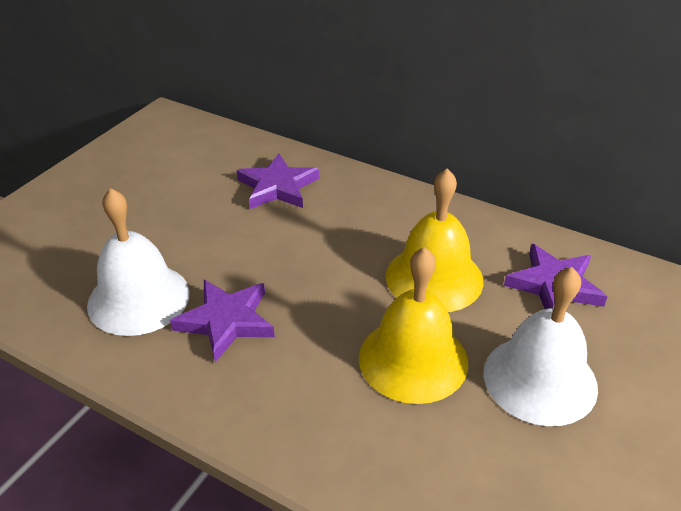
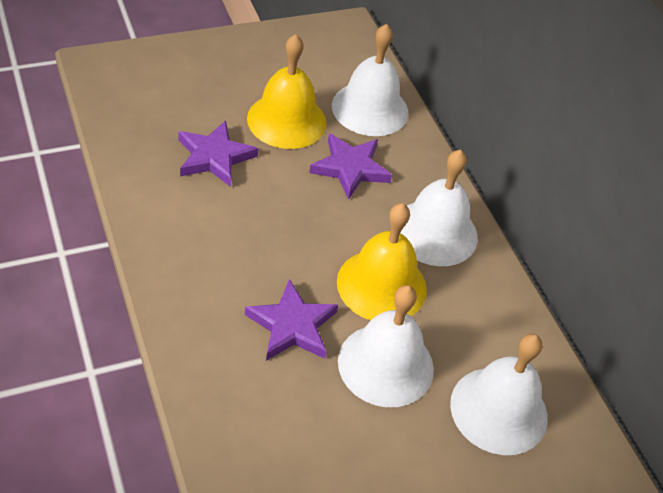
white bell: [87,188,190,336] [483,267,598,426] = 2 -> [332,24,408,136] [338,285,434,407] [400,149,478,266] [450,334,548,455] = 4

